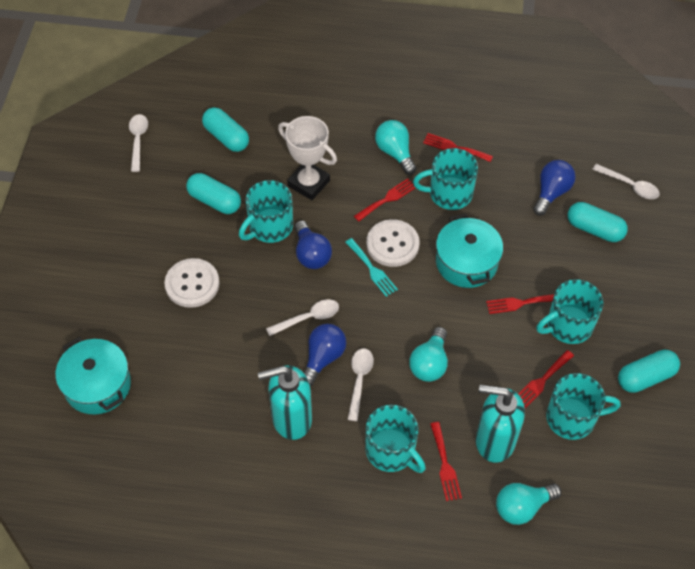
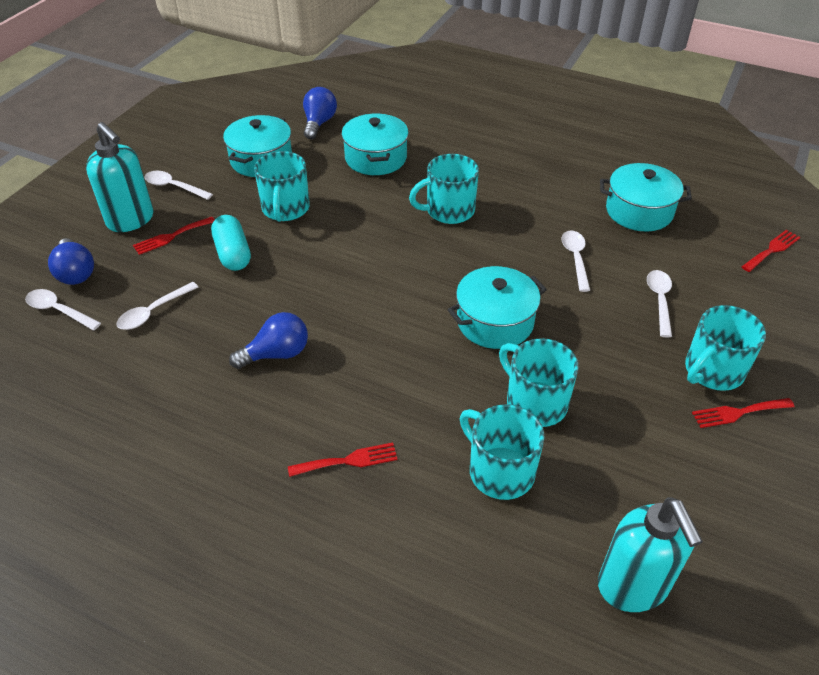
red fork: [354,178,415,222] [423,133,493,162] [430,422,462,501] [486,294,554,314] [518,350,574,408] = 5 -> [133,217,215,255] [288,443,398,477] [692,398,795,428] [741,230,800,272] = 4
turquoise capsule: [186,173,241,214] [202,107,249,152] [568,202,628,242] [618,350,680,393] = 4 -> [211,215,251,271] = 1
turquoise fork: [345,238,398,297] = 1 -> none = 0
turquoise light bulb: [375,120,416,175] [409,327,448,382] [496,483,561,525] = 3 -> none = 0
turquoise pot: [56,337,131,415] [436,214,503,288] = 2 -> [223,115,292,177] [342,113,409,175] [448,266,547,349] [600,163,692,231] = 4
white button: [164,258,220,308] [366,219,419,267] = 2 -> none = 0
white spoon: [129,114,148,172] [266,299,339,336] [348,348,374,421] [592,164,660,199] = 4 -> [25,289,101,330] [117,282,198,330] [145,171,213,200] [561,230,590,292] [647,270,672,338] = 5
white trophy: [278,116,337,200] = 1 -> none = 0

